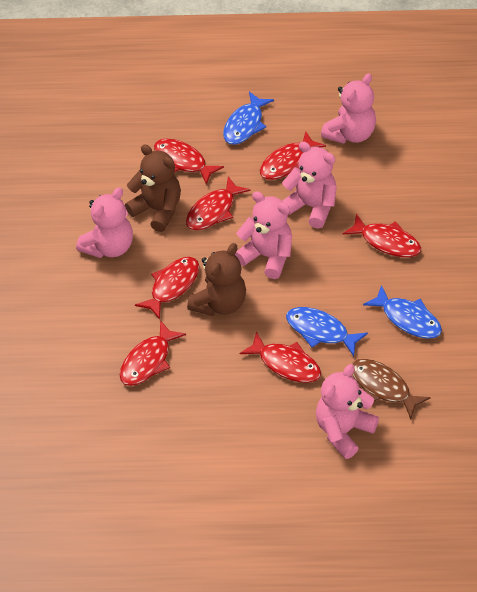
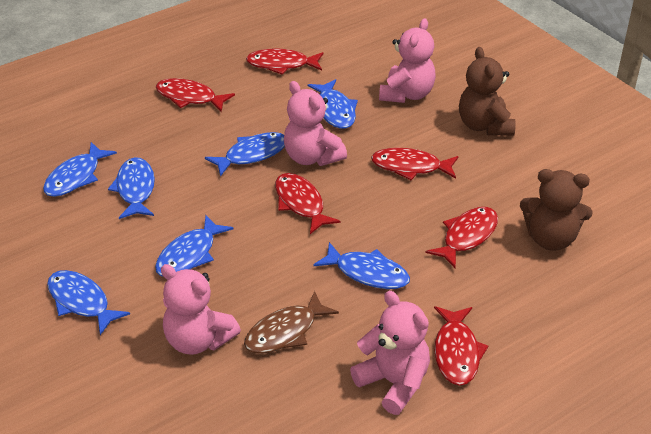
blue fish: [223,91,274,145] [286,307,368,356] [363,285,442,339] = 3 -> [43,142,117,197] [47,270,130,335] [108,157,155,219] [155,215,233,277] [205,132,285,177] [308,79,358,129] [313,242,410,289] = 7
pink teddy bear: [76,187,133,258] [235,191,292,279] [282,142,337,229] [316,364,379,459] [321,73,376,144] = 5 -> [161,264,241,355] [284,81,347,166] [350,291,430,415] [379,18,436,103] = 4
red fish: [120,320,186,386] [135,257,199,320] [154,138,224,185] [186,176,251,230] [240,331,321,383] [260,131,326,180] [342,214,421,257] = 7 -> [156,78,235,112] [246,49,323,75] [275,173,341,234] [371,148,458,180] [425,207,498,268] [434,306,488,386] = 6

